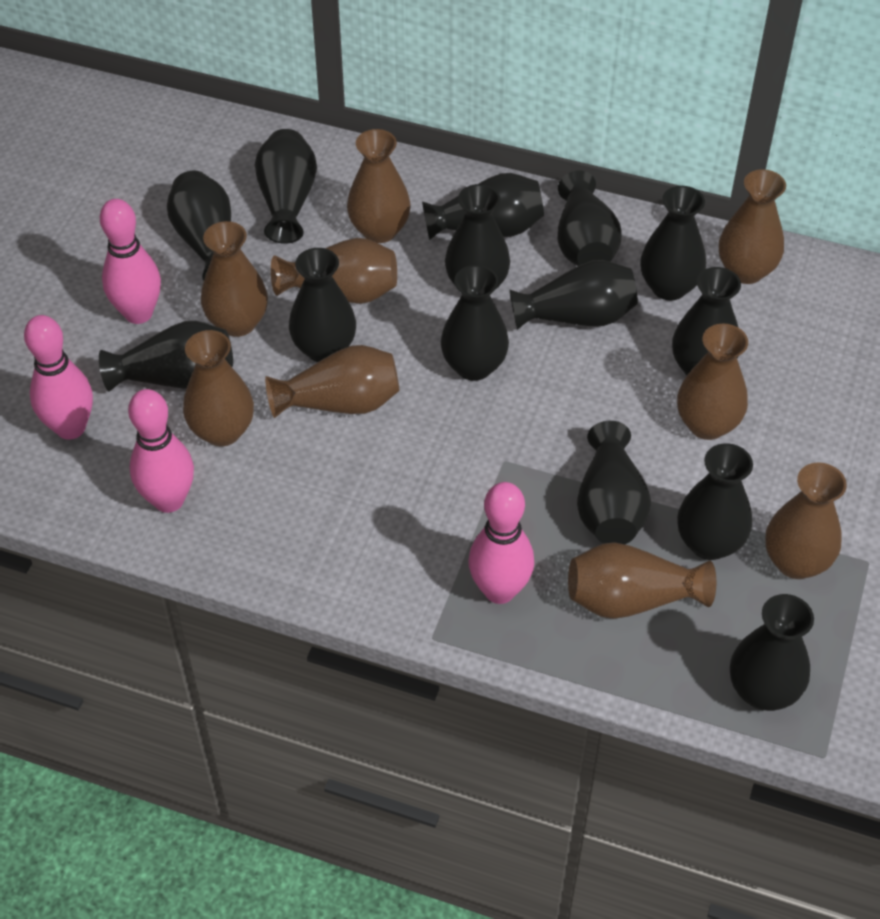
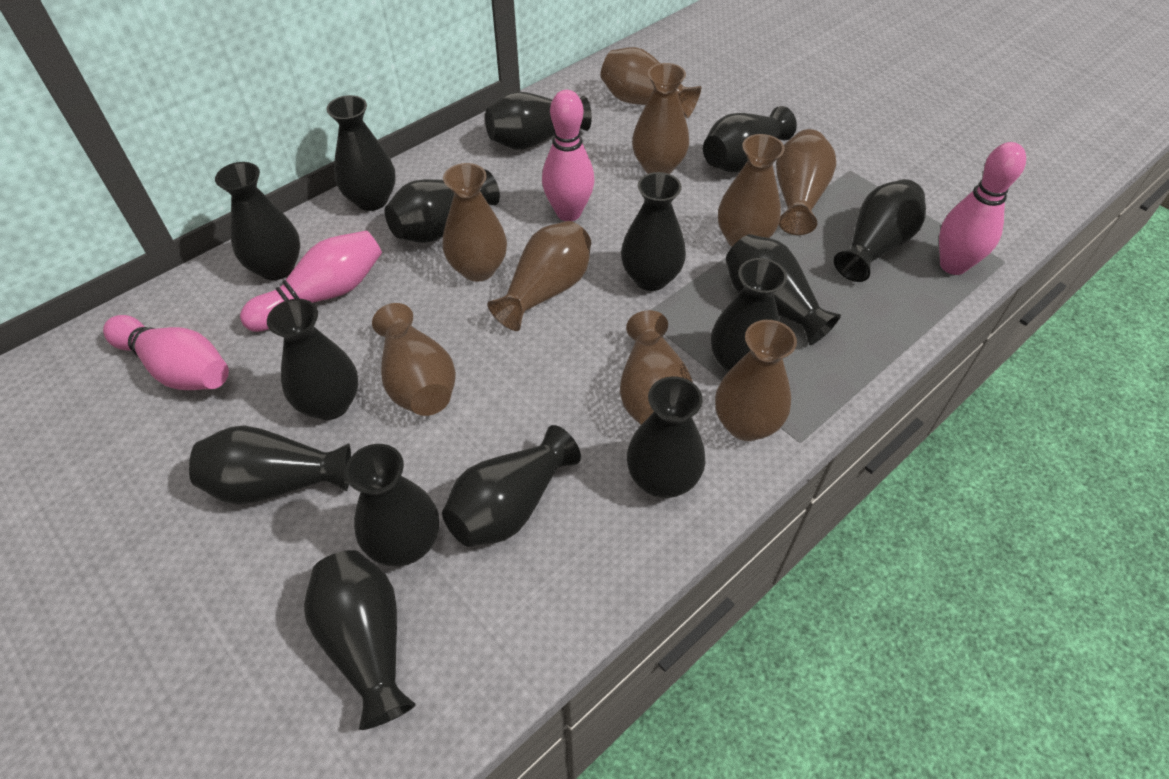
black vase: [99,321,233,391] [167,170,231,281] [255,129,317,244] [289,248,356,362] [422,173,544,240] [441,265,509,381] [445,184,510,290] [510,260,638,330] [557,170,622,266] [577,421,651,544] [640,186,706,300] [672,267,741,376] [677,443,753,560] [730,594,814,711] = 14 -> [189,425,351,505] [215,162,300,280] [267,299,359,420] [304,550,416,730] [327,95,395,211] [345,444,439,566] [384,170,500,243] [442,425,581,547] [485,91,592,150] [621,172,686,291] [627,376,706,498] [703,106,797,173] [711,258,787,373] [726,234,841,345] [834,179,926,282] = 15

